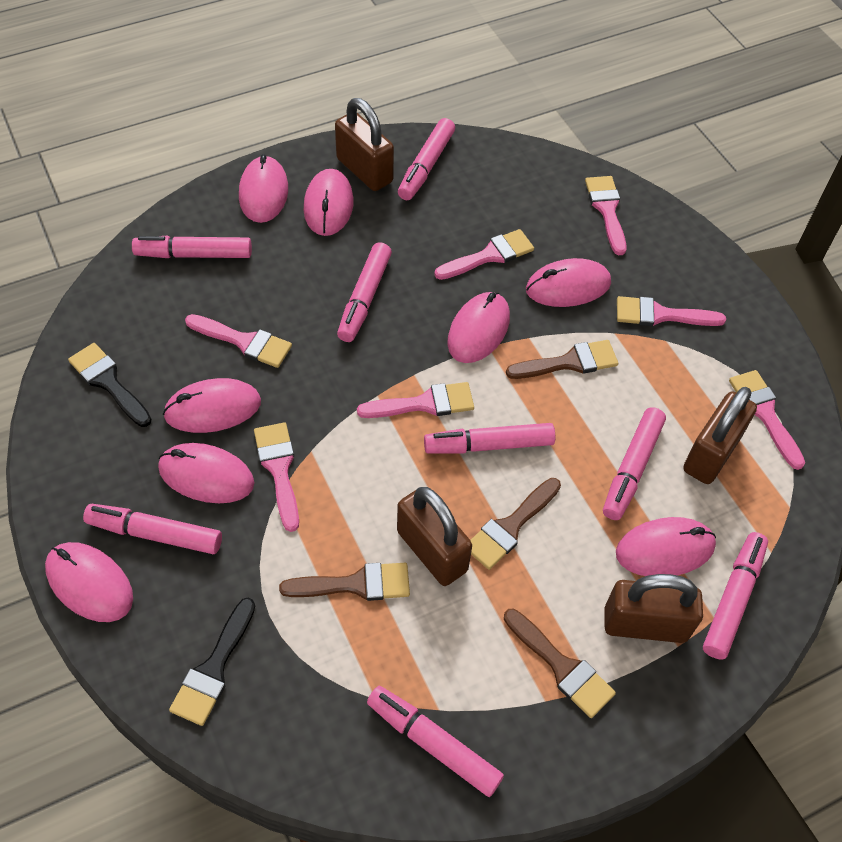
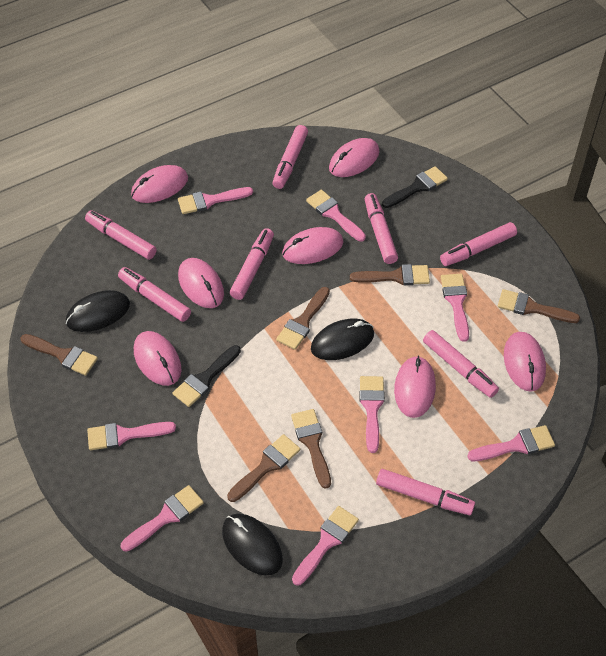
black mouse: none = 0 -> [66,290,130,332] [222,514,283,576] [311,318,374,360] = 3
brown brush: [279,563,410,601] [470,478,561,570] [504,609,616,718] [506,340,618,379] = 4 -> [21,334,98,376] [227,434,300,502] [276,287,330,350] [291,409,331,489] [350,264,430,285] [498,289,580,323] = 6
brown padlock: [335,98,394,191] [397,487,472,586] [604,574,703,643] [683,387,757,484] = 4 -> none = 0
pink brush: [185,314,292,368] [254,422,299,532] [357,382,474,418] [434,229,534,280] [585,176,627,255] [617,296,726,326] [729,370,805,470] = 7 -> [87,422,176,450] [121,485,204,552] [178,187,253,214] [292,506,359,586] [306,190,366,241] [359,376,385,453] [441,274,469,342] [467,425,555,461] = 8
pink mouse: [45,542,133,622] [158,443,255,503] [163,378,261,433] [239,154,288,223] [304,169,354,236] [447,292,510,363] [526,258,611,307] [616,517,716,576] = 8 -> [131,165,188,203] [134,331,182,386] [178,258,224,308] [282,227,343,264] [329,138,379,177] [394,356,436,418] [504,332,546,392] = 7

